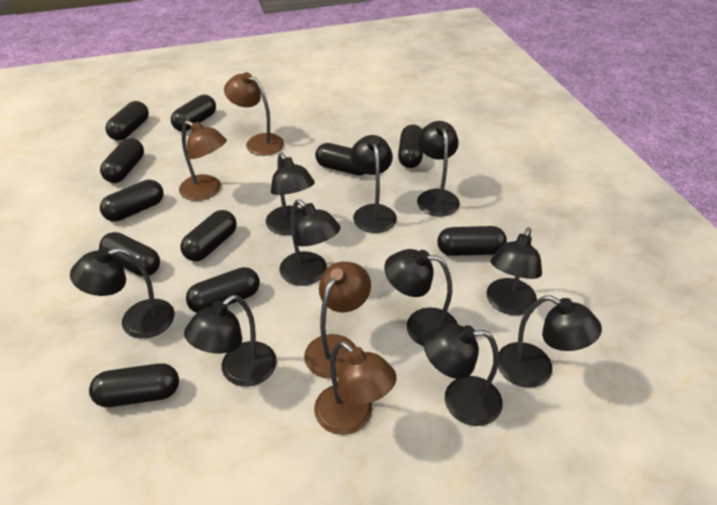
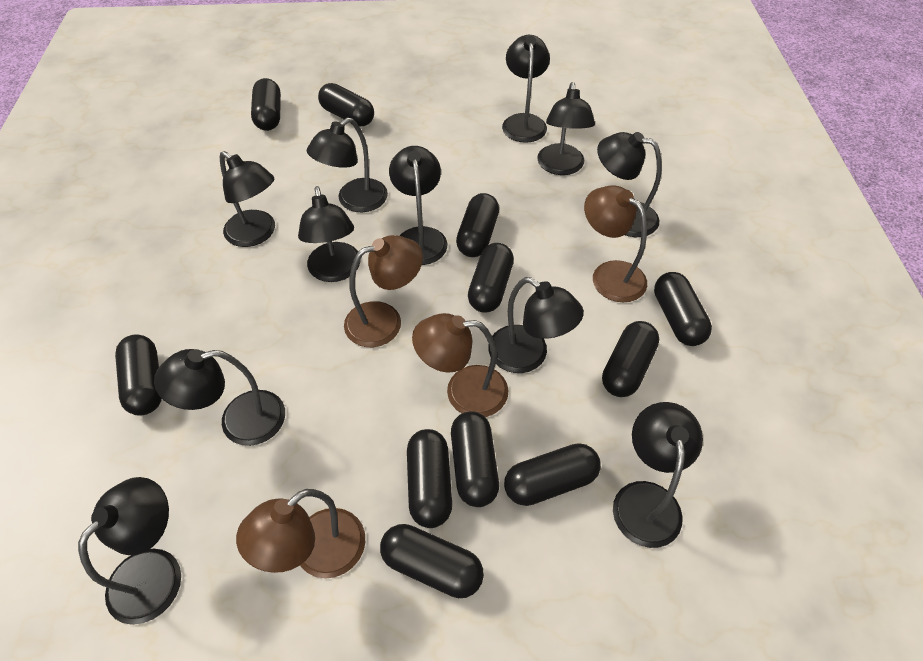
black lamp: [70,247,174,339] [184,295,277,387] [266,153,315,235] [280,199,341,286] [351,135,397,233] [384,249,457,347] [417,121,460,216] [423,324,503,426] [487,227,542,315] [498,295,602,388] = 10 -> [78,477,181,625] [154,349,285,446] [220,151,275,247] [298,186,361,282] [307,118,388,212] [389,146,447,265] [488,277,584,373] [502,35,550,143] [537,82,595,175] [597,132,662,237] [613,402,703,548] = 11

